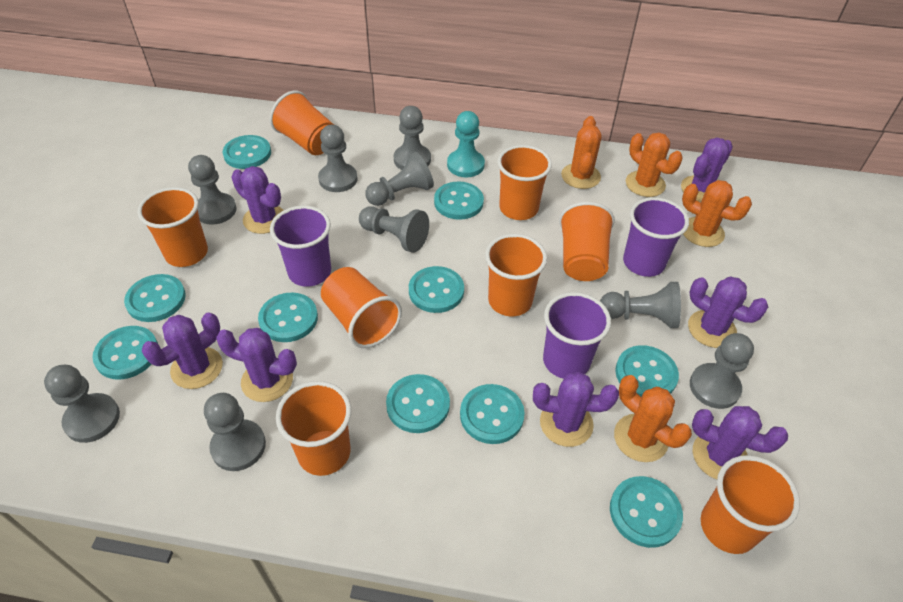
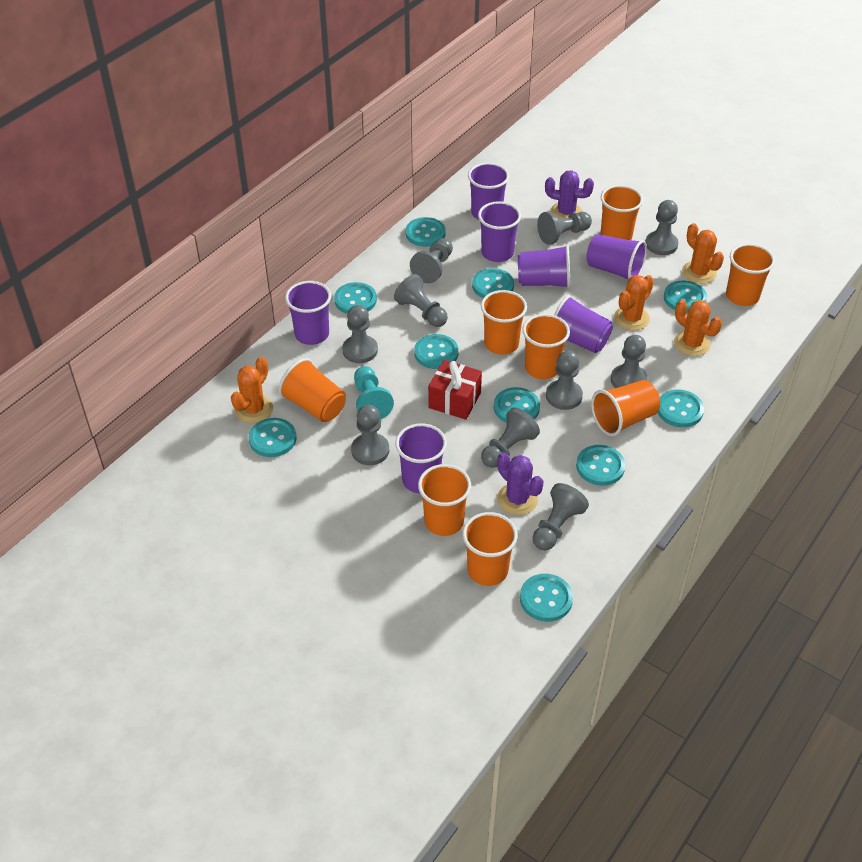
grey pawn: [44,365,120,443] [188,155,237,225] [204,393,266,471] [318,125,358,192] [359,206,429,253] [365,152,434,206] [394,106,431,170] [600,282,681,328] [690,333,754,409] = 9 -> [342,305,378,363] [351,405,389,465] [394,274,448,327] [410,238,453,283] [481,407,540,468] [533,483,589,550] [537,211,592,245] [546,350,583,410] [611,335,648,388] [645,200,678,255] = 10
purple cactus: [142,313,223,389] [216,328,297,402] [231,166,284,234] [533,372,619,447] [681,138,733,202] [688,276,768,348] [692,406,788,480] = 7 -> [497,453,544,515] [545,170,594,218] = 2
purple cup: [270,206,331,287] [543,292,611,379] [623,197,689,277] = 3 -> [285,281,331,345] [395,423,447,493] [468,163,509,220] [478,201,521,262] [518,245,570,288] [554,295,613,353] [586,234,647,280] = 7
red gift: none = 0 -> [428,360,482,420] = 1

